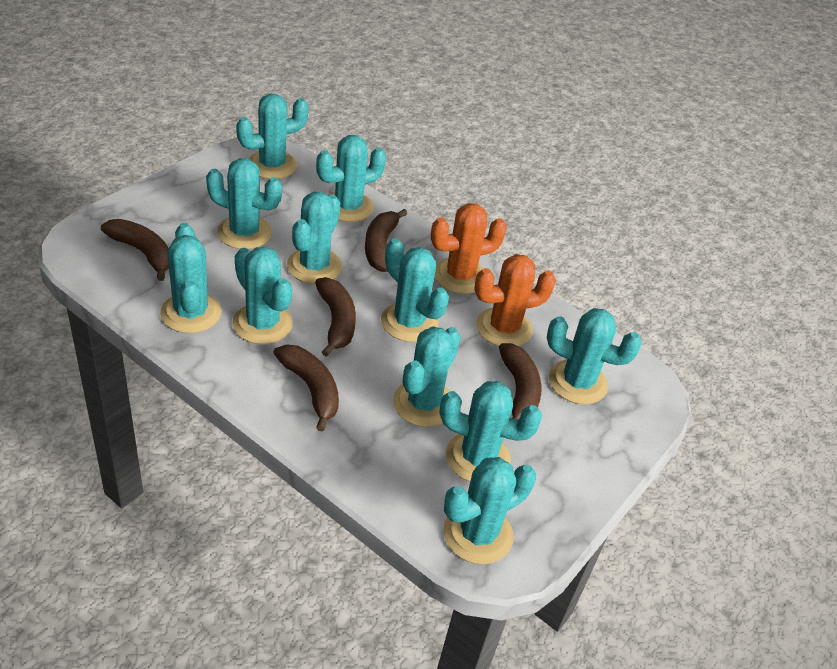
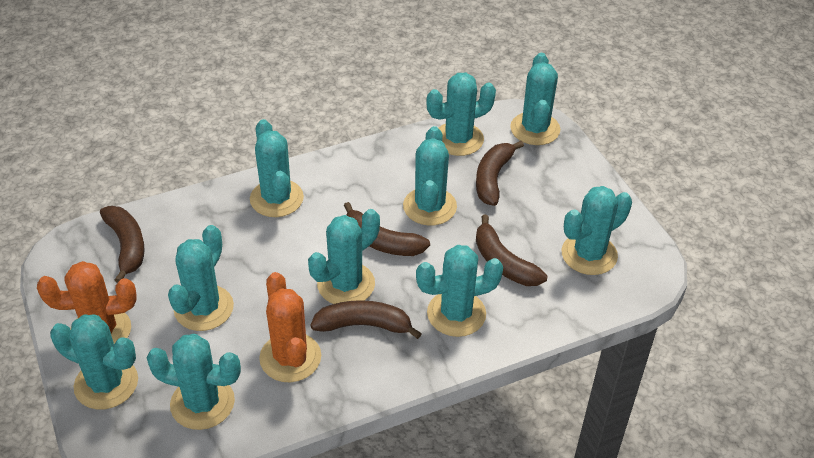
turquoise cactus: [160,223,222,333] [206,158,282,249] [232,247,293,344] [236,94,309,179] [287,192,342,284] [316,135,386,222] [381,239,449,342] [393,326,461,427] [439,381,542,482] [444,457,536,564] [547,308,642,404] = 11 -> [50,315,138,410] [147,334,241,430] [168,225,234,331] [250,119,304,217] [308,209,380,304] [403,126,457,226] [416,245,503,337] [426,73,496,156] [510,53,560,145] [562,186,632,275] = 10

